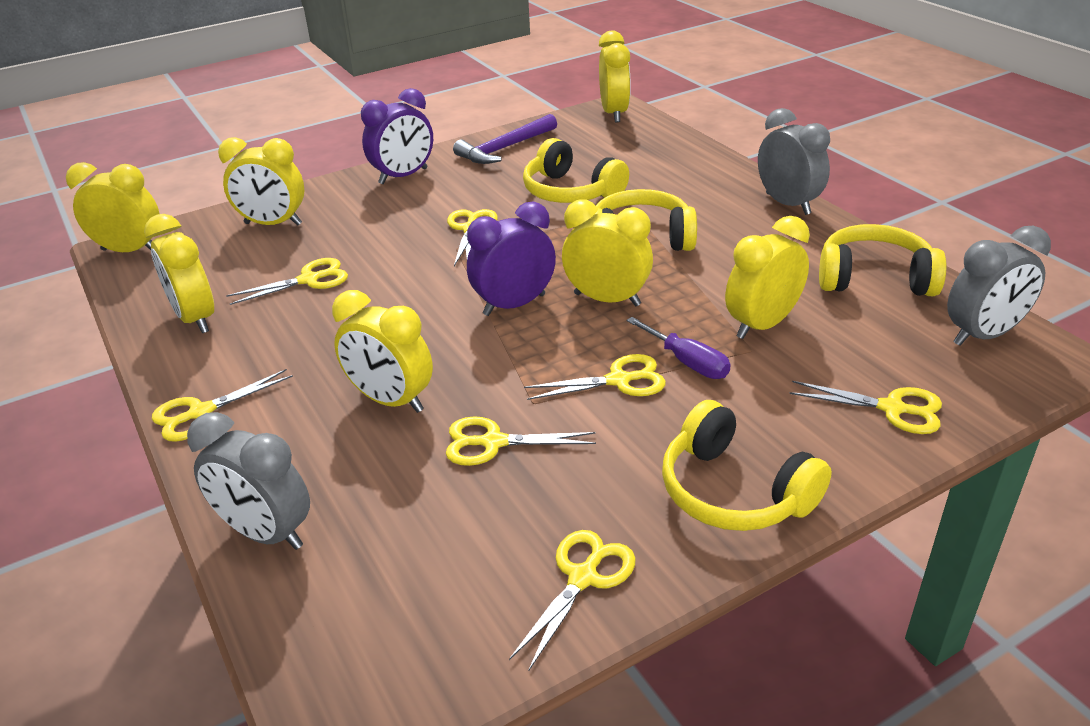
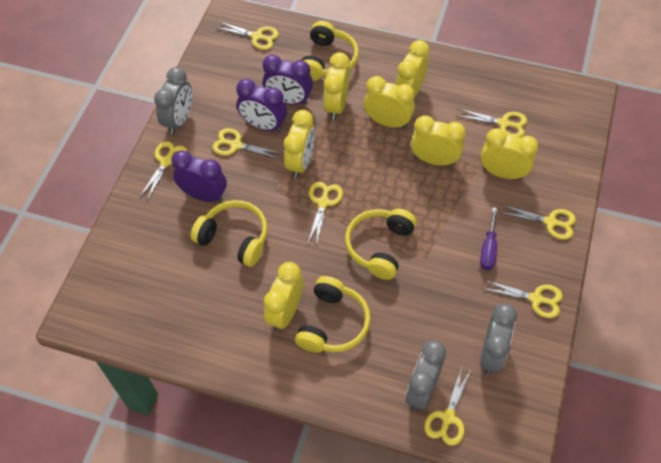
purple clock: [361,88,433,184] [467,202,556,316] = 2 -> [172,150,227,202] [236,79,287,132] [263,55,313,105] = 3
purple hammer: [453,114,557,164] = 1 -> none = 0
yellow scissors: [152,369,293,442] [226,258,348,305] [446,416,596,466] [447,209,498,266] [509,530,636,671] [524,354,666,400] [789,381,942,434] = 7 -> [139,141,188,201] [213,128,281,159] [215,21,279,50] [308,182,343,243] [424,367,472,446] [459,109,527,137] [484,280,563,318] [500,205,576,240] = 8

